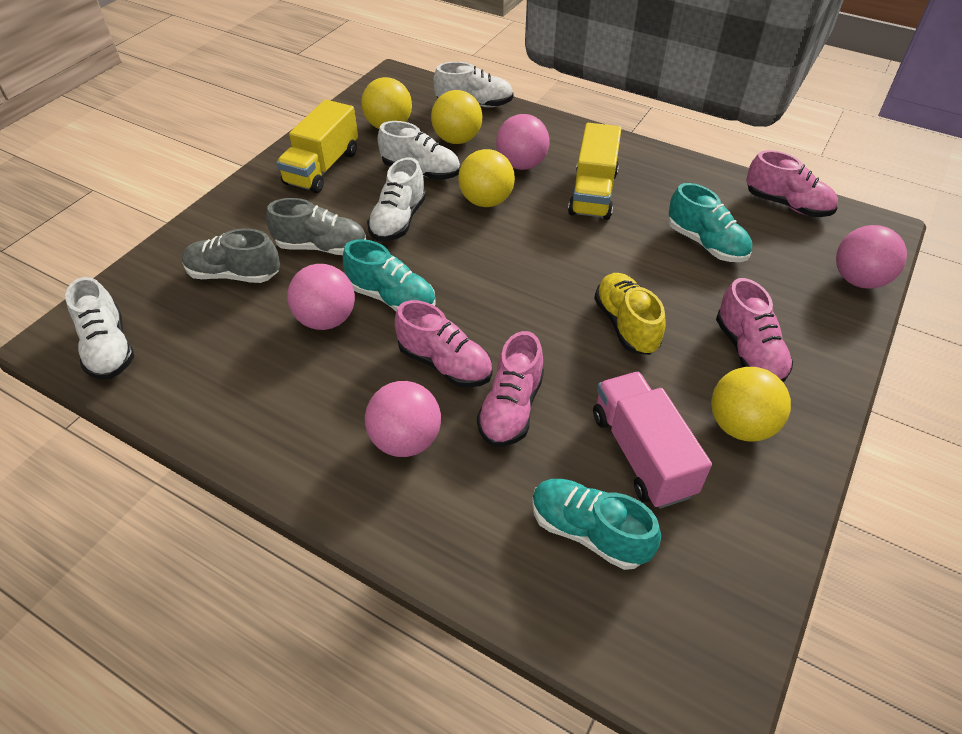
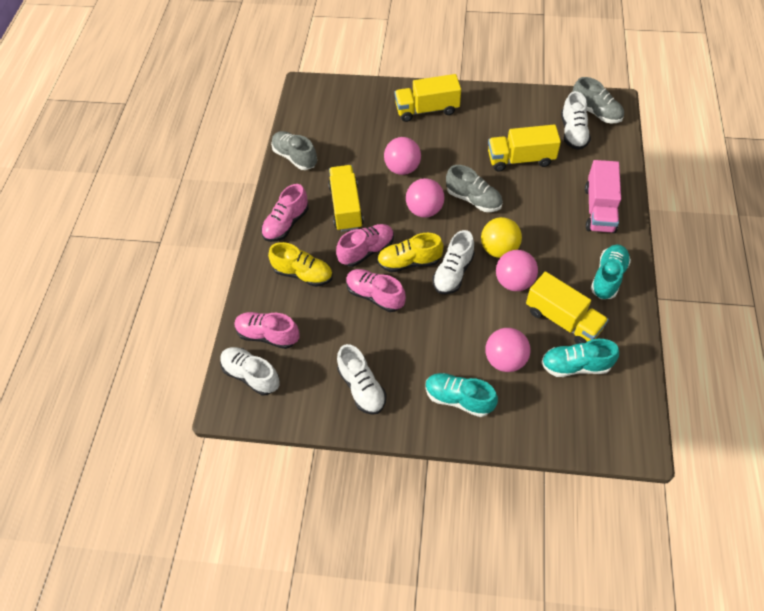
grey shoe: [182,229,280,283] [266,198,366,255] = 2 -> [271,131,317,170] [446,165,503,212] [573,77,624,123] = 3
yellow ball: [361,77,412,129] [431,90,482,144] [458,149,515,207] [711,367,791,441] = 4 -> [481,217,522,258] = 1
yellow shoe: [594,273,666,355] = 1 -> [268,242,333,287] [377,233,443,272] = 2
yellow truck: [276,99,358,193] [568,123,622,220] = 2 -> [328,165,364,231] [395,74,461,122] [488,124,561,171] [526,272,609,344] = 4

